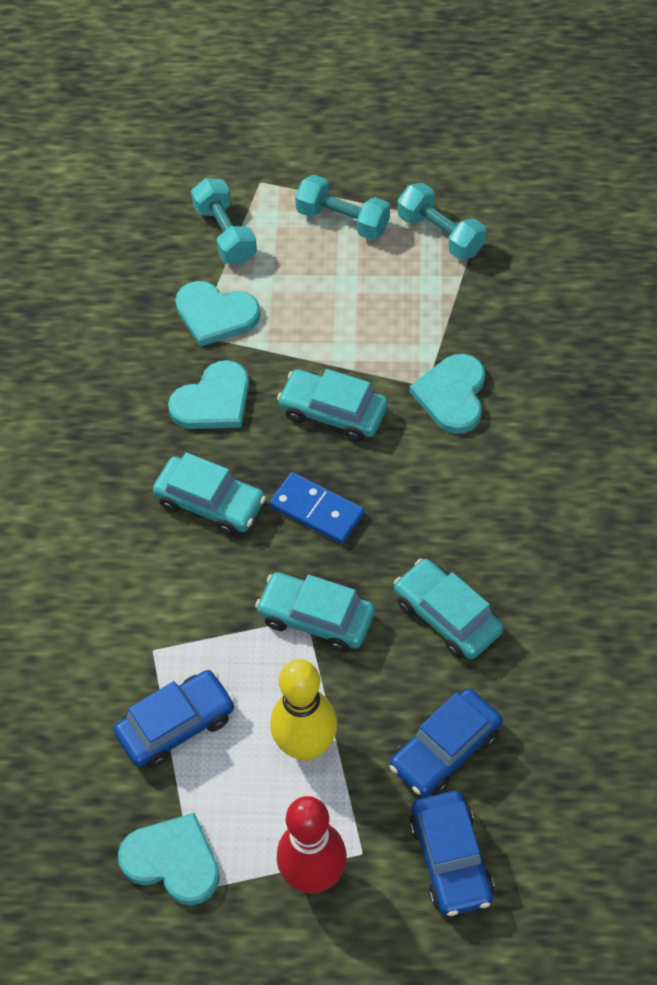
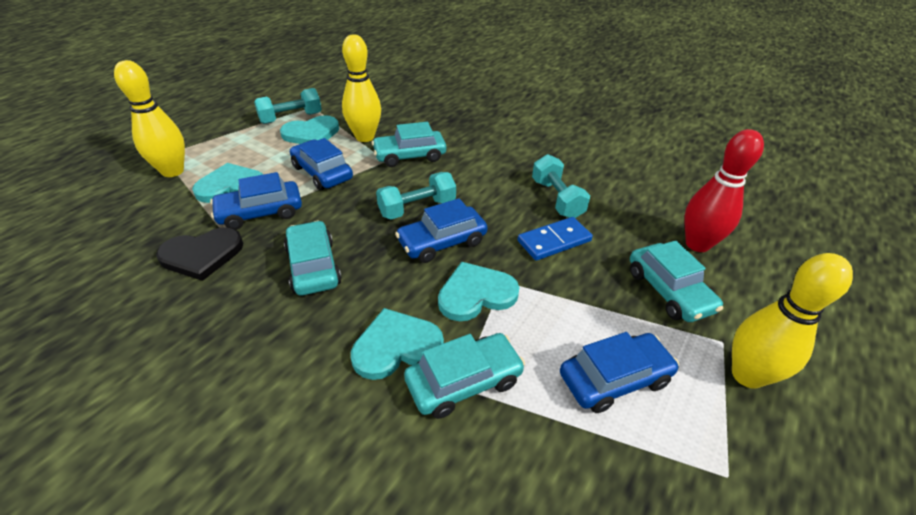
black heart: none = 0 -> [156,227,243,281] = 1
blue car: [113,670,235,768] [390,688,503,797] [410,791,494,916] = 3 -> [210,172,302,230] [290,138,353,190] [395,198,488,263] [560,332,679,413] = 4
yellow bowling pin: [270,659,337,761] = 1 -> [114,60,185,177] [342,34,381,142] [732,253,853,389] = 3

